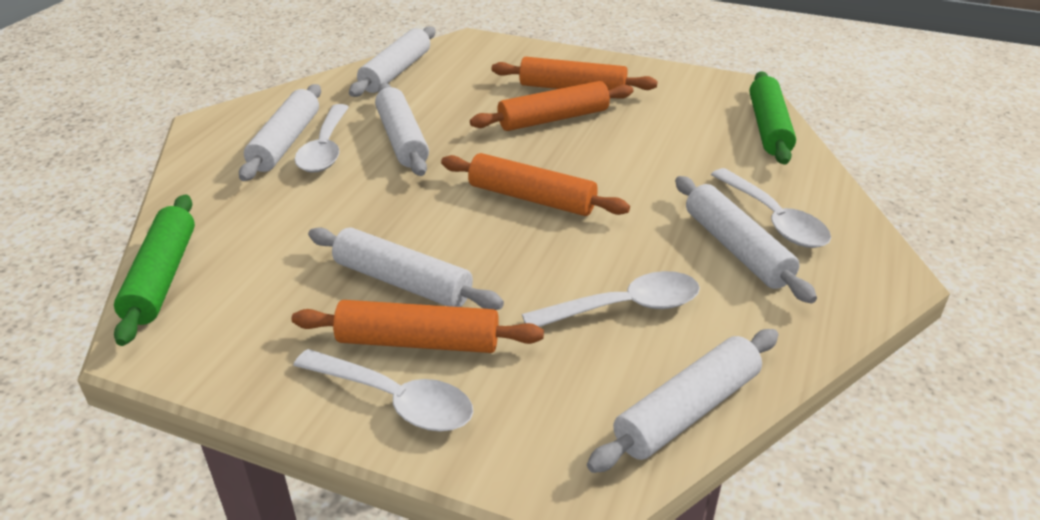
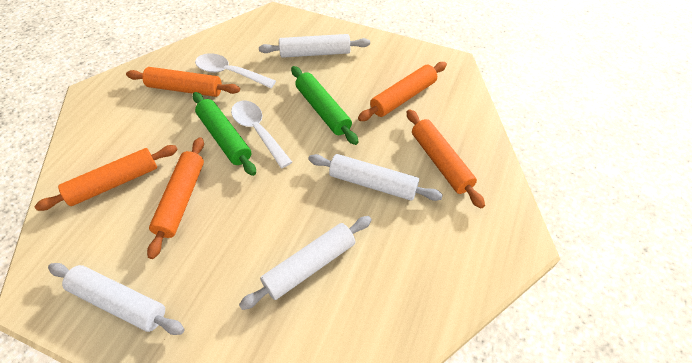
orange rolling pin: [292,300,544,353] [441,153,630,216] [470,81,633,131] [492,57,658,90] = 4 -> [35,145,178,211] [126,67,240,97] [147,137,204,259] [358,62,447,121] [406,109,485,208] = 5
white rolling pin: [239,84,321,181] [308,227,504,310] [349,26,435,97] [375,83,429,176] [587,329,779,473] [675,176,817,303] = 6 -> [48,263,185,335] [239,216,372,310] [259,34,370,58] [308,154,443,201] = 4
white spoon: [293,349,474,431] [294,104,349,173] [522,271,700,327] [711,168,831,248] = 4 -> [195,53,276,88] [231,101,292,168] = 2

